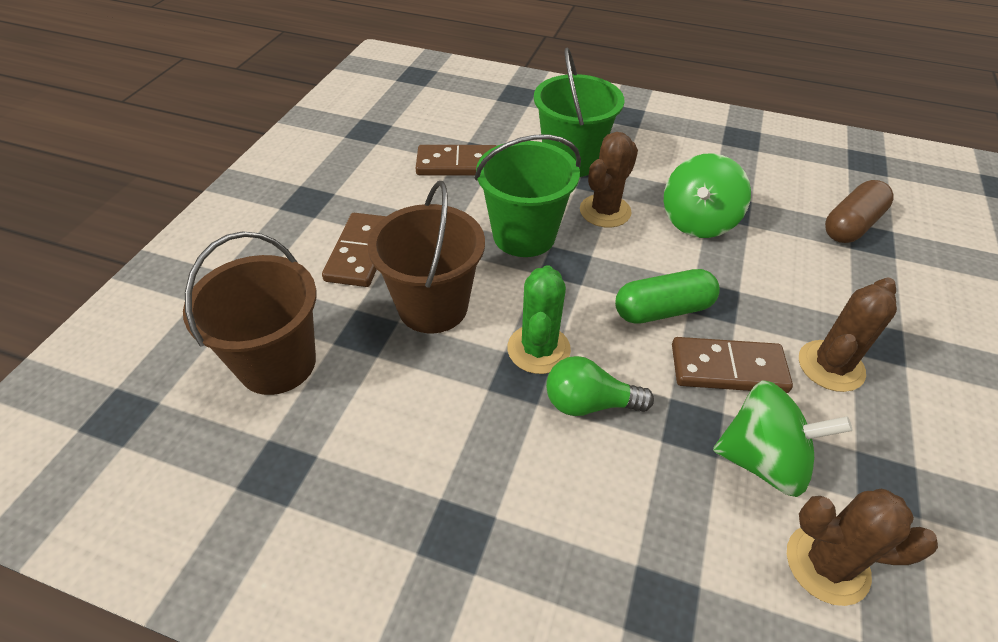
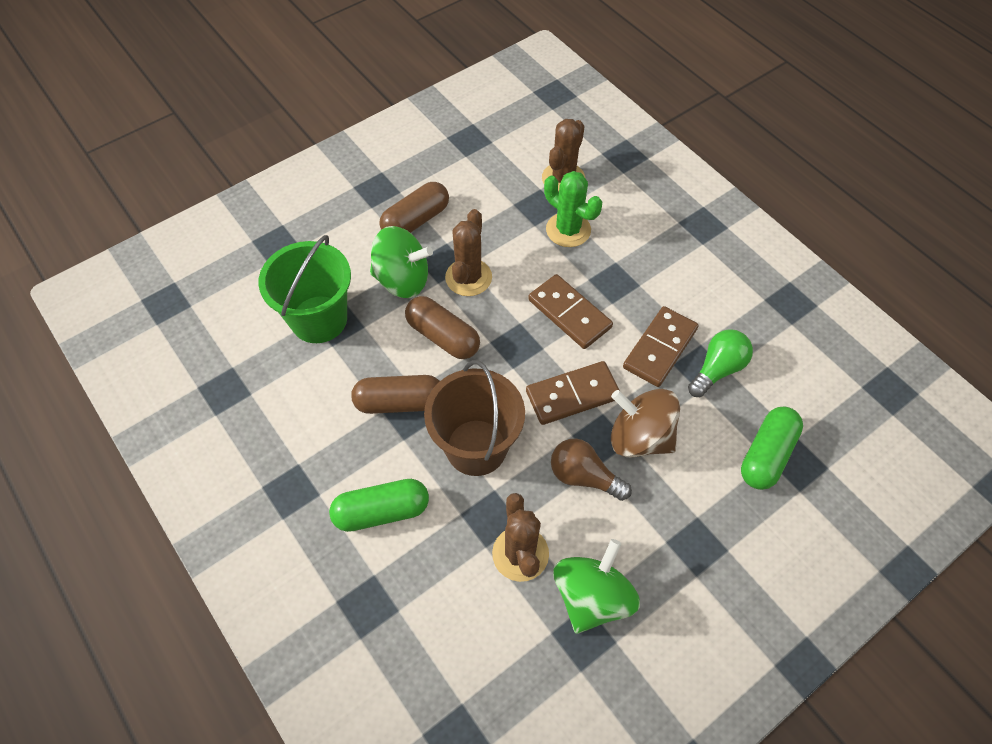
brown bucket: [183,231,317,395] [367,181,485,333] = 2 -> [424,360,525,476] = 1
brown capsule: [825,180,894,243] = 1 -> [351,375,440,414] [379,182,449,233] [405,296,480,359] = 3
brown light bulb: none = 0 -> [551,439,632,501] = 1
brown spinning top: none = 0 -> [611,389,680,458] = 1
green bucket: [475,135,581,257] [534,47,624,177] = 2 -> [258,235,351,343] = 1
green capsule: [615,269,720,324] = 1 -> [329,479,429,532] [741,407,803,490] = 2

